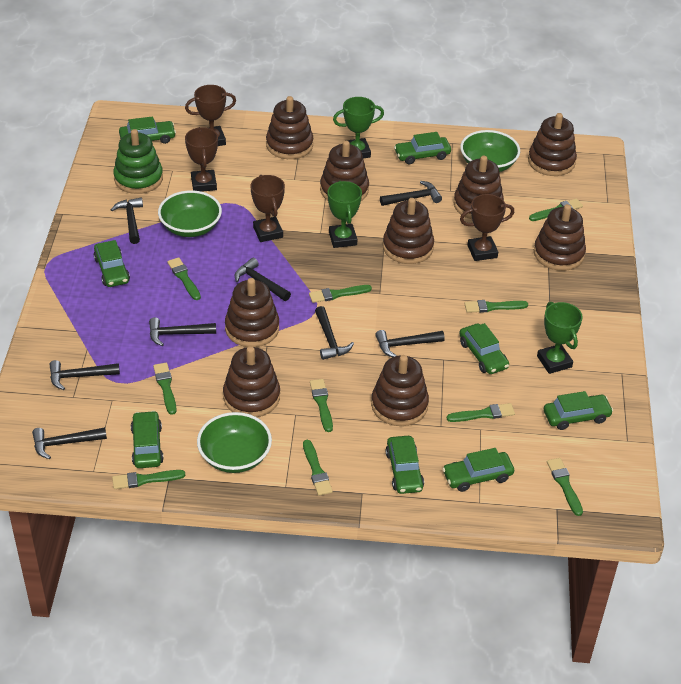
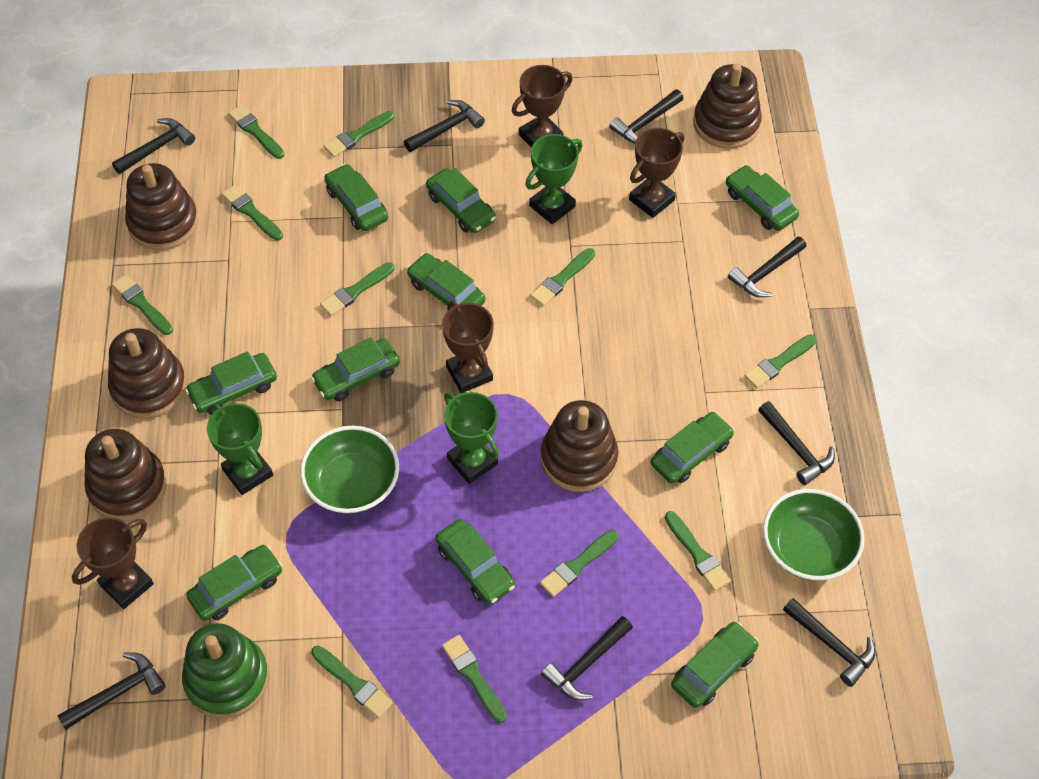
brown stacking toy: [223,346,280,417] [225,278,279,347] [266,96,313,159] [320,141,369,201] [371,355,429,426] [383,198,434,264] [454,156,504,219] [528,113,577,176] [534,204,586,271] = 9 -> [84,429,167,521] [108,328,186,419] [125,163,198,250] [541,400,618,492] [693,64,762,149] = 5
green bowl: [158,190,222,237] [197,412,272,473] [460,130,520,172] = 3 -> [300,426,399,514] [763,489,865,580] = 2
green brush: [112,470,185,489] [153,363,177,415] [167,257,201,300] [303,440,333,496] [309,285,372,303] [310,379,333,432] [447,403,515,422] [464,300,528,313] [529,198,583,221] [547,458,583,516] = 10 -> [112,274,173,335] [222,185,283,241] [228,105,285,159] [311,645,393,718] [320,262,395,316] [324,111,394,157] [442,635,507,723] [530,248,595,306] [540,530,619,597] [665,511,731,591] [745,334,817,388] = 11
green car: [94,240,130,287] [119,116,176,144] [131,411,164,468] [386,436,424,494] [394,132,451,164] [442,448,514,492] [459,323,509,374] [544,391,613,430] = 8 -> [185,351,277,415] [186,545,283,621] [311,337,400,402] [324,164,388,231] [407,253,486,310] [426,168,496,233] [436,519,515,605] [651,412,734,484] [671,622,759,708] [726,165,799,231] = 10

